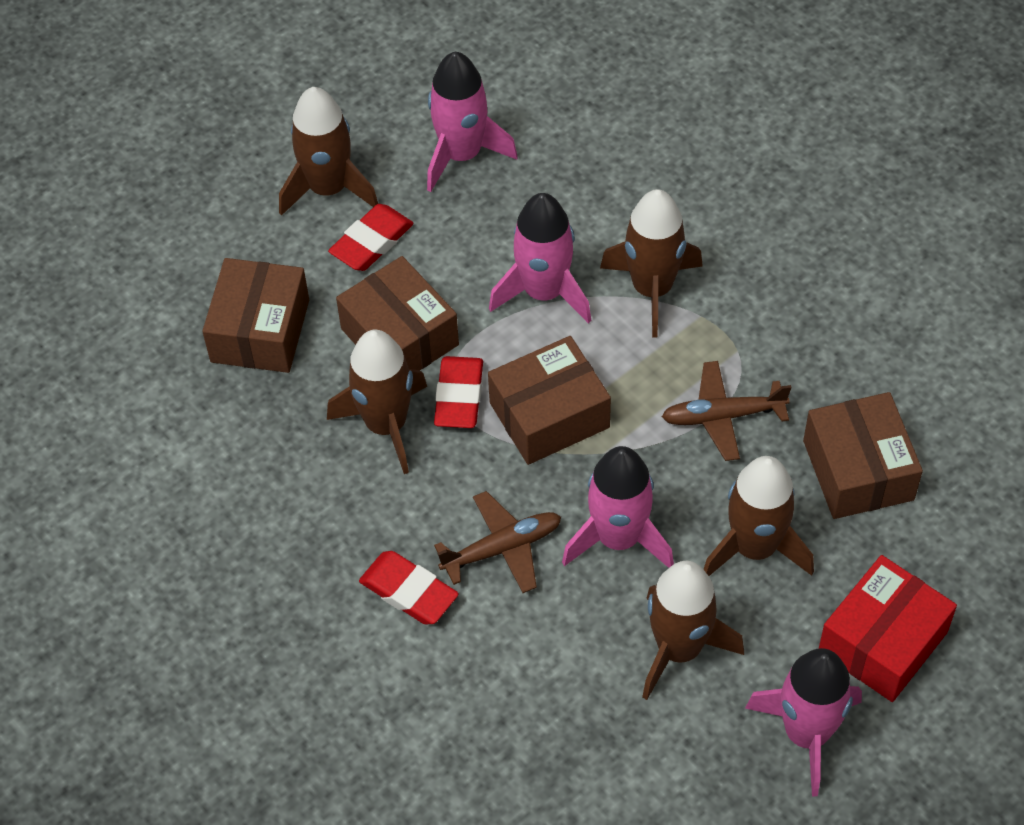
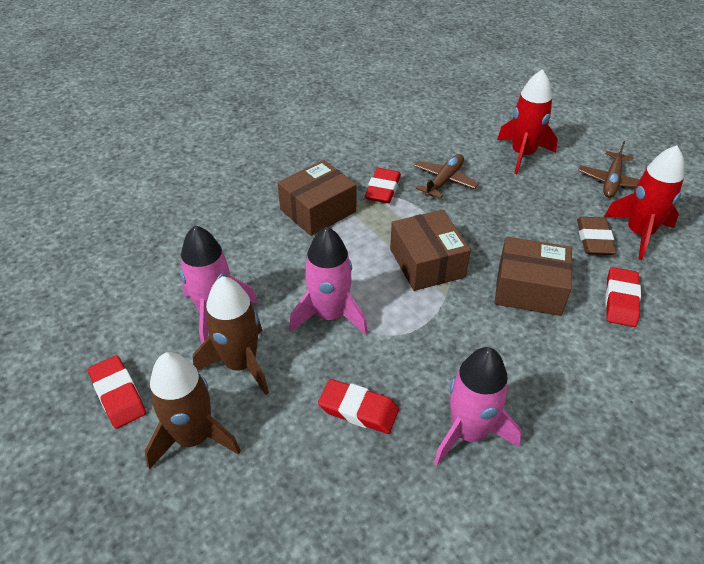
brown box: [202,258,309,373] [336,256,459,370] [488,336,611,465] [803,392,923,519] = 4 -> [277,160,357,236] [390,210,471,291] [495,237,572,316] = 3
brown eraser: none = 0 -> [577,217,616,255] = 1
brown rocket: [279,87,378,216] [327,329,427,474] [600,189,703,337] [642,561,744,700] [703,456,814,576] = 5 -> [145,352,241,469] [193,276,269,395] = 2
pink rocket: [427,52,518,192] [489,193,592,324] [562,446,674,568] [745,648,862,797] = 4 -> [180,225,258,345] [289,226,368,335] [434,347,521,466] = 3
red box: [819,555,957,702] = 1 -> none = 0
red eraser: [328,204,414,271] [359,551,459,625] [434,356,483,428] = 3 -> [88,356,146,429] [318,379,399,434] [365,168,401,203] [605,267,641,327] = 4
red rocket: none = 0 -> [497,69,558,174] [604,145,684,260] = 2

